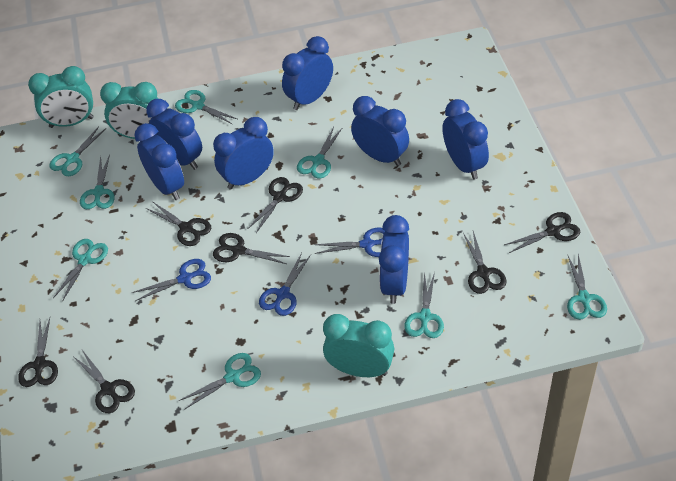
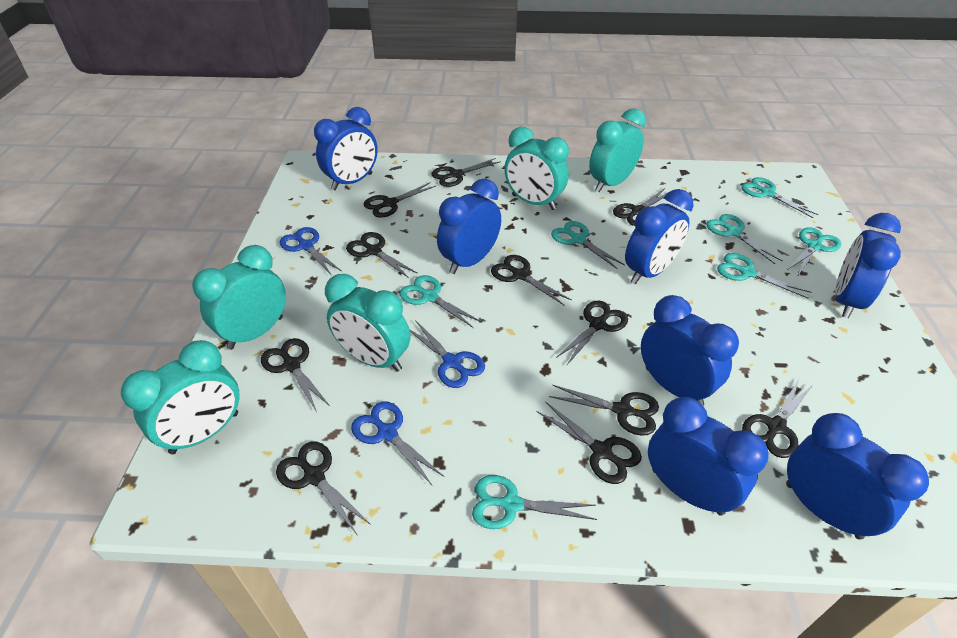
black scissors: [18,318,58,387] [74,350,135,413] [146,201,211,246] [213,233,290,264] [248,177,303,233] [463,231,507,294] [504,212,580,253] = 7 -> [261,338,330,412] [276,442,371,534] [346,232,418,278] [364,182,436,218] [431,158,501,187] [491,255,572,306] [536,401,642,484] [549,385,659,436] [556,301,628,365] [613,187,666,226] [742,379,813,458] = 11
turquoise clock: [28,66,94,128] [100,82,159,139] [323,314,394,377] = 3 -> [121,340,239,454] [192,245,286,350] [325,274,410,372] [504,127,569,210] [589,108,646,192] = 5
turquoise scissors: [49,126,106,176] [53,239,108,302] [80,154,115,209] [175,90,237,124] [179,353,261,410] [297,127,343,179] [404,272,444,338] [567,254,607,320] = 8 -> [400,275,482,328] [472,475,597,529] [551,221,625,269] [706,214,783,264] [717,253,811,298] [741,177,819,218] [786,227,841,275] = 7

